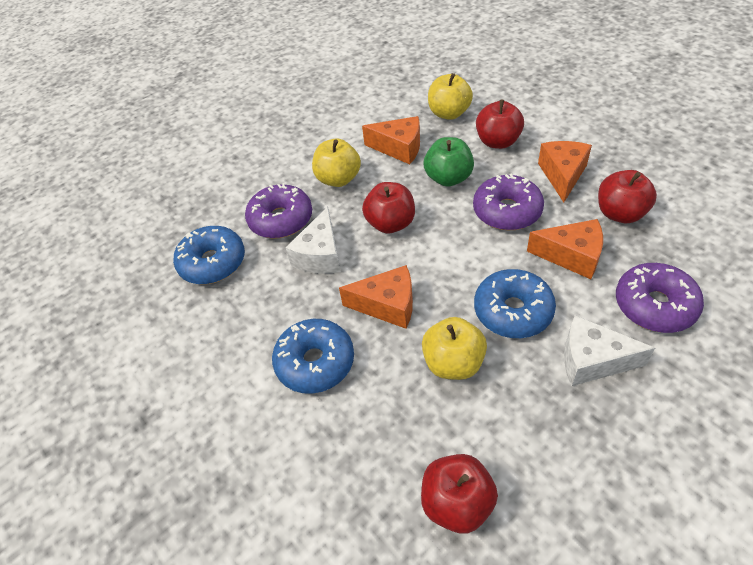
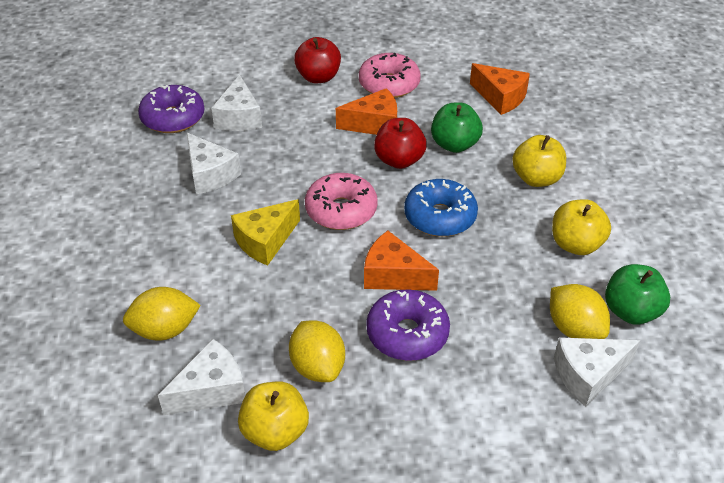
blue donut: [173,226,245,284] [272,319,354,394] [474,269,556,338] = 3 -> [404,179,478,237] = 1
green apple: [424,137,474,187] = 1 -> [431,103,483,153] [605,264,670,325] = 2
orange cheese: [339,265,413,329] [362,116,420,164] [527,219,603,279] [538,141,592,202] = 4 -> [336,88,397,135] [364,231,439,291] [470,63,530,115] = 3
pink donut: none = 0 -> [305,173,378,230] [359,53,421,98] = 2
purple donut: [245,183,312,239] [473,173,544,230] [616,263,704,333] = 3 -> [138,85,204,133] [366,290,450,361] = 2
red apple: [362,182,415,234] [421,454,498,534] [476,100,524,149] [598,170,657,223] = 4 -> [294,37,341,83] [374,118,427,169] = 2
white cheese: [285,207,341,274] [564,315,655,386] = 2 -> [158,339,245,415] [187,133,241,195] [211,74,262,131] [554,337,640,407] = 4
yellow cheese: none = 0 -> [231,199,300,266] = 1
yellow lemon: none = 0 -> [123,287,201,340] [289,320,345,382] [550,284,610,339] = 3

